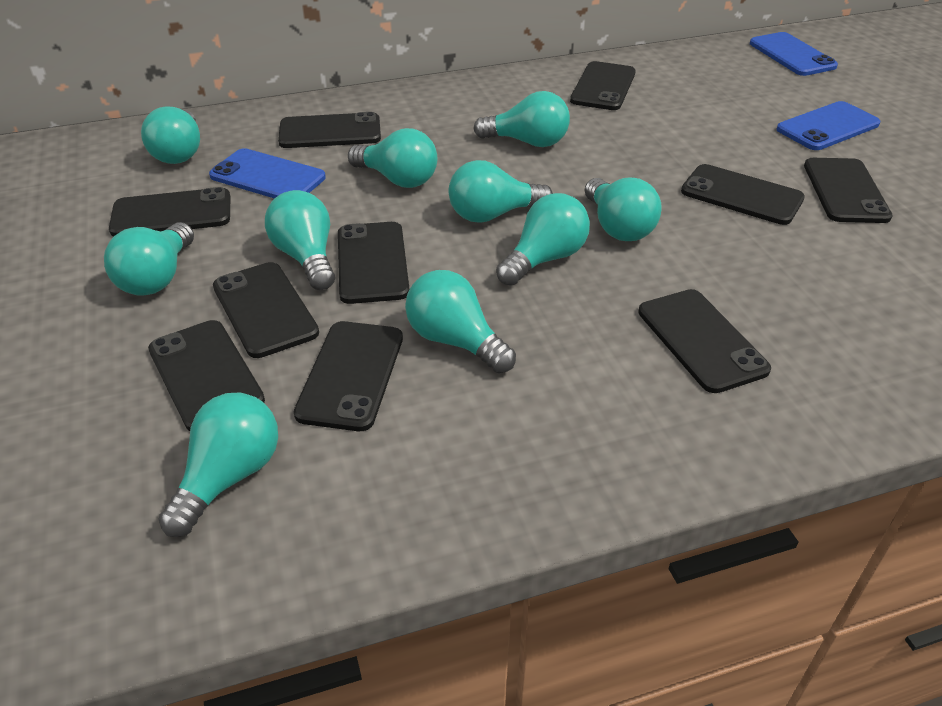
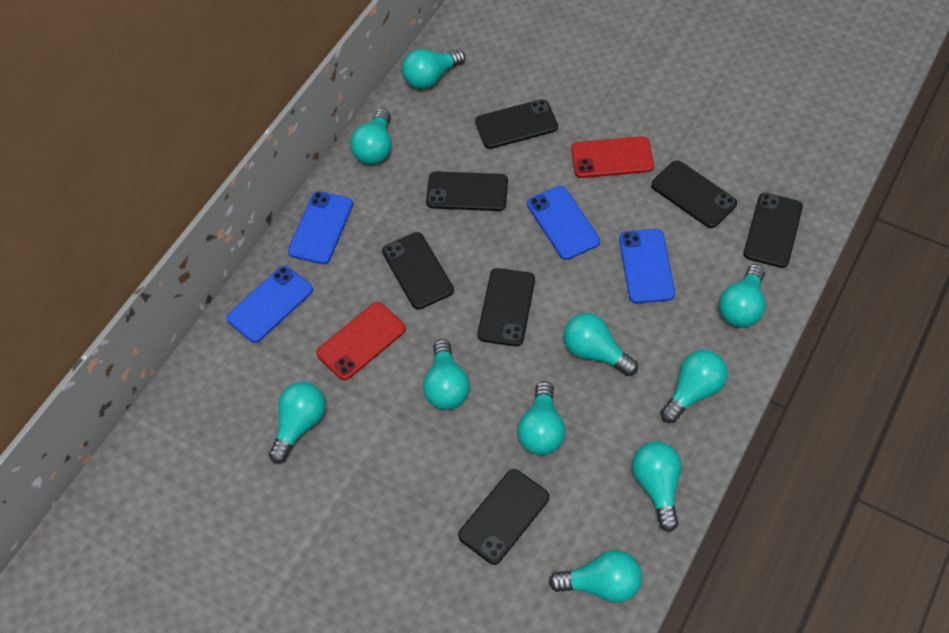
black phone: [109,187,230,237] [148,320,265,431] [213,262,319,358] [278,112,381,148] [294,321,403,431] [338,222,409,304] [570,61,636,110] [638,289,771,393] [681,164,805,225] [804,158,893,223] = 10 -> [382,232,454,310] [426,171,508,211] [458,469,549,565] [475,99,558,149] [478,268,535,347] [651,160,737,228] [743,193,803,268] = 7
blue phone: [209,148,326,199] [750,32,838,76] [776,101,880,150] = 3 -> [226,266,313,343] [288,191,353,264] [527,186,600,260] [619,229,675,304] = 4
red phone: none = 0 -> [316,302,406,381] [571,136,654,178] = 2

